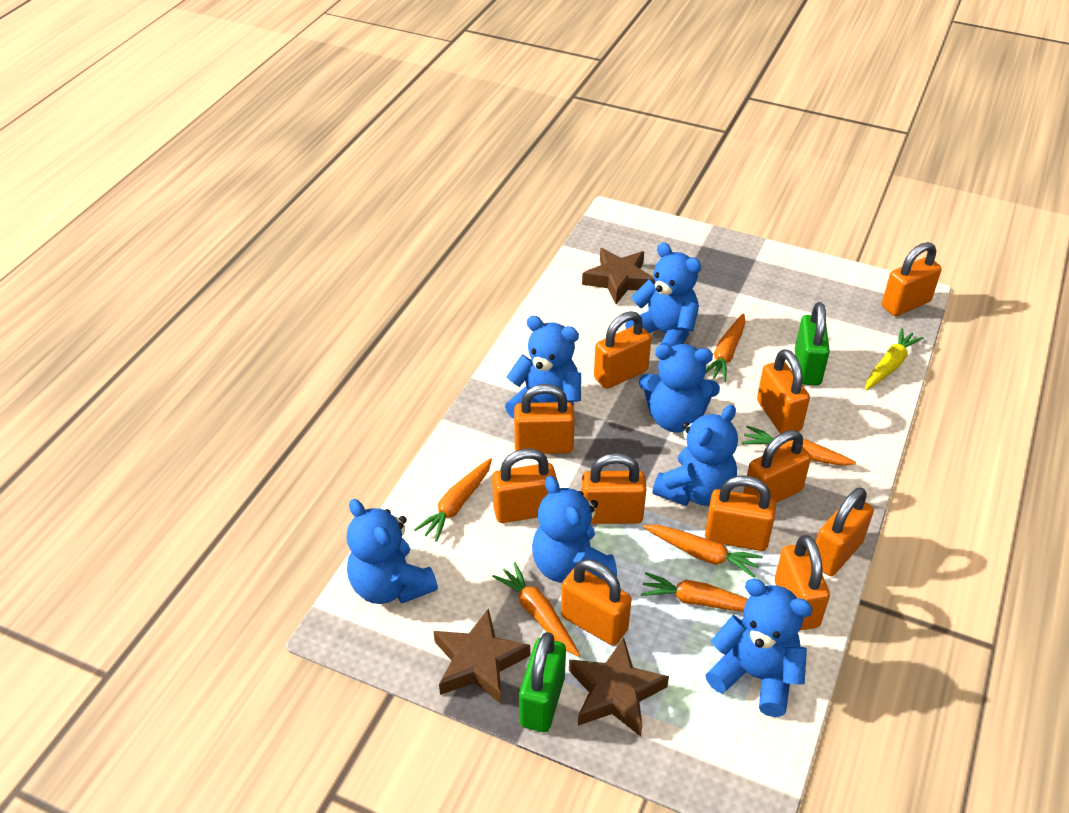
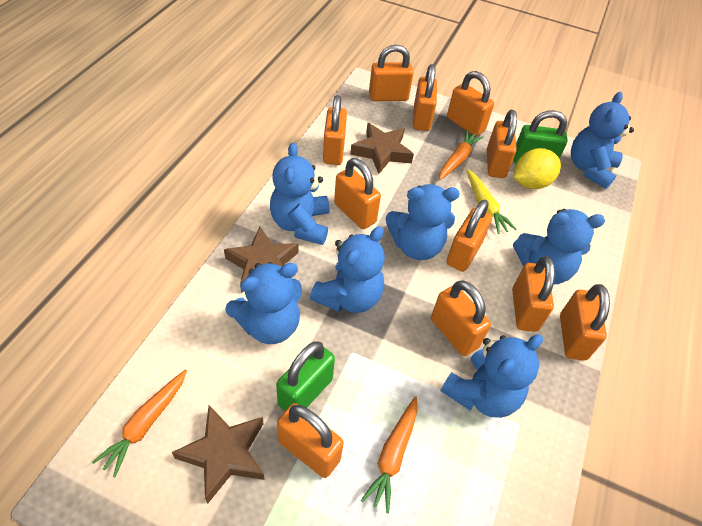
orange carrot: [414,458,492,542] [492,562,580,657] [641,572,748,612] [643,525,763,578] [705,313,746,382] [741,426,856,466] = 6 -> [92,369,187,477] [361,396,418,513] [439,130,484,180] = 3
yellow lemon: none = 0 -> [514,148,561,189] = 1

